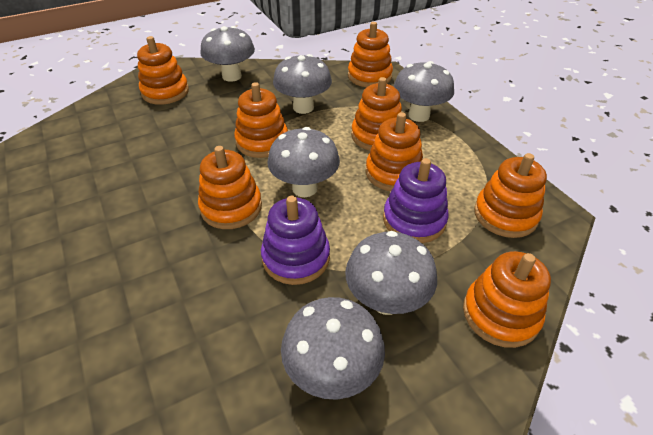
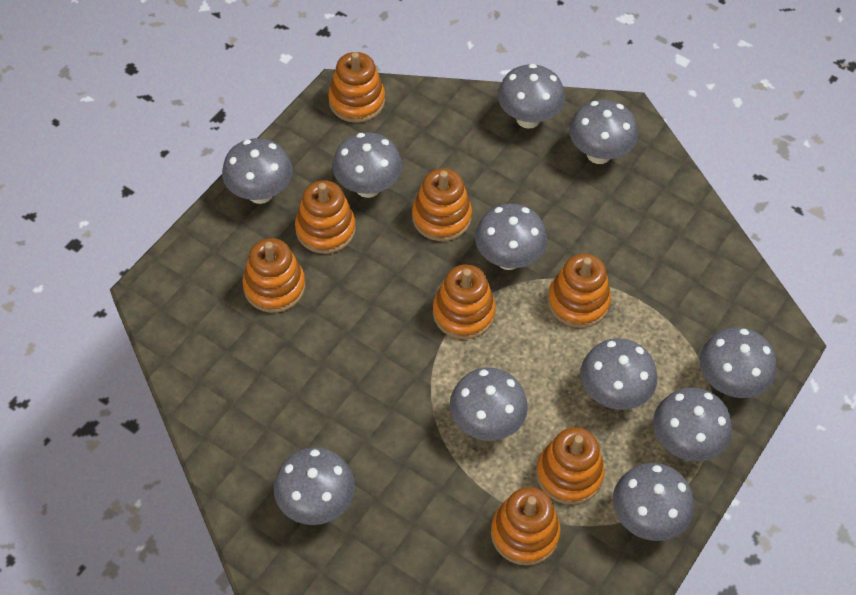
grey mushroom: [200,26,255,82] [267,127,340,197] [273,54,332,114] [281,297,385,400] [345,231,437,315] [394,61,454,122] = 6 -> [222,138,292,204] [274,447,355,525] [332,132,402,198] [450,368,528,441] [475,204,547,270] [498,64,565,129] [569,100,638,164] [581,338,657,410] [613,463,694,541] [653,387,732,461] [700,327,776,398] = 11
purple stacking toy: [261,196,330,285] [383,158,449,243] = 2 -> none = 0

